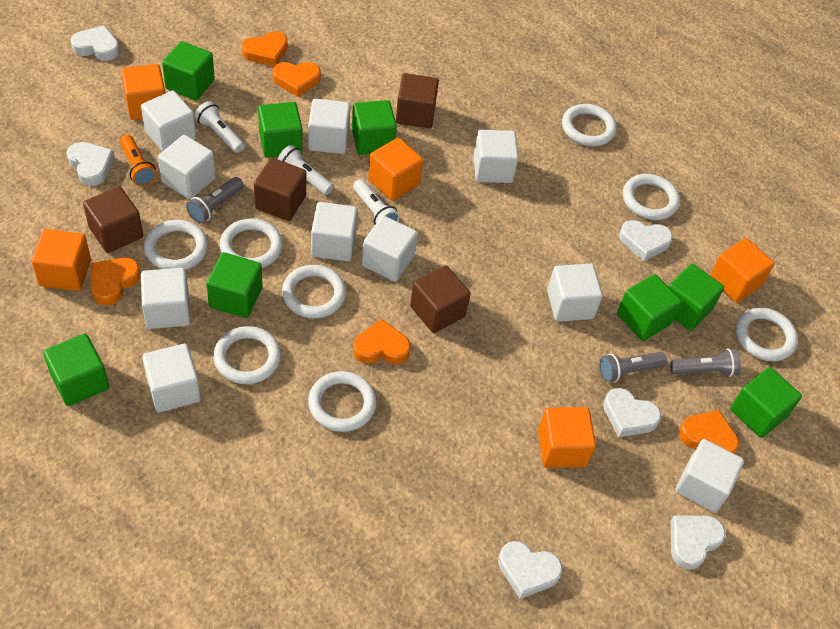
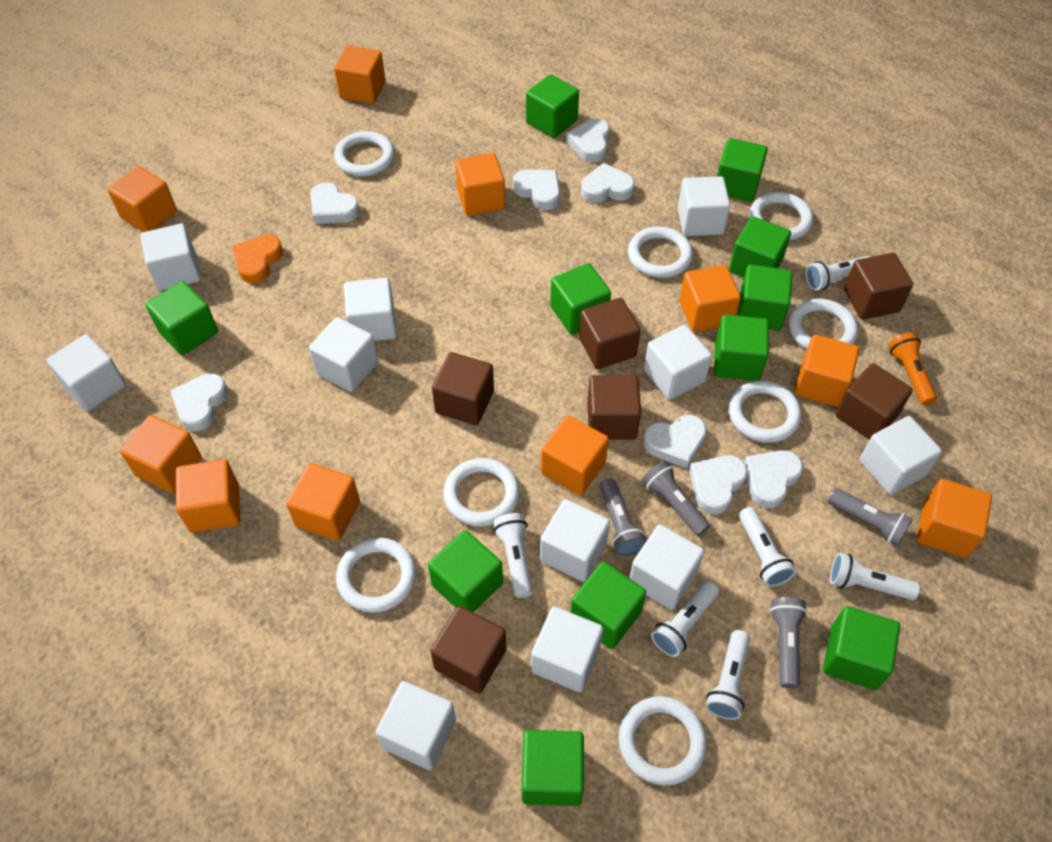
brown cube: [83,186,143,253] [254,158,306,221] [396,73,439,128] [410,265,470,333] = 4 -> [430,606,506,693] [432,352,494,425] [579,298,641,369] [587,375,641,440] [836,363,913,440] [844,253,913,320] = 6
green cube: [43,334,109,406] [162,41,215,100] [206,252,263,318] [258,102,302,158] [352,100,397,155] [617,274,682,341] [668,264,724,331] [730,367,802,438] = 8 -> [145,281,218,355] [428,530,503,612] [522,730,584,806] [526,74,579,138] [550,263,611,335] [570,561,646,649] [714,315,769,381] [717,138,768,202] [729,216,791,277] [737,265,793,331] [823,606,900,690] = 11
grey flashlight: [186,177,244,223] [599,352,667,382] [670,348,741,377] = 3 -> [600,479,646,556] [642,461,710,536] [770,597,807,688] [828,488,913,547] = 4
orange cube: [31,229,91,291] [121,64,165,120] [368,138,423,201] [538,407,596,468] [710,238,775,303] = 5 -> [107,166,177,232] [120,415,201,493] [176,459,240,533] [286,463,360,541] [334,45,386,104] [455,153,505,216] [541,416,609,495] [679,265,741,332] [794,334,859,407] [916,479,992,558] = 10
orange heart: [91,257,140,305] [242,31,288,66] [272,62,321,97] [353,319,411,364] [679,410,739,453] = 5 -> [232,234,283,283] = 1
white cube: [141,91,196,152] [141,268,191,329] [142,344,201,412] [158,135,216,199] [308,99,351,154] [311,202,358,261] [361,216,418,282] [474,130,519,183] [547,264,603,322] [675,439,744,513] = 10 -> [46,334,126,411] [140,223,201,291] [309,317,378,392] [344,278,397,341] [375,681,456,770] [531,607,603,692] [540,499,610,582] [630,524,704,610] [644,325,712,400] [678,176,731,236] [860,416,942,495] = 11
white flashlight: [195,101,245,153] [278,145,333,195] [353,179,400,225] = 3 -> [493,513,533,598] [651,581,719,657] [706,630,750,720] [739,507,796,587] [806,256,870,291] [830,553,920,600] = 6
white heart: [67,142,114,186] [71,25,120,61] [498,541,563,599] [603,388,661,437] [619,220,673,261] [670,515,725,570] = 6 -> [170,373,228,431] [310,182,360,224] [513,169,560,210] [566,119,610,162] [581,163,635,203] [643,415,707,468] [689,455,748,514] [744,450,803,508] = 8

